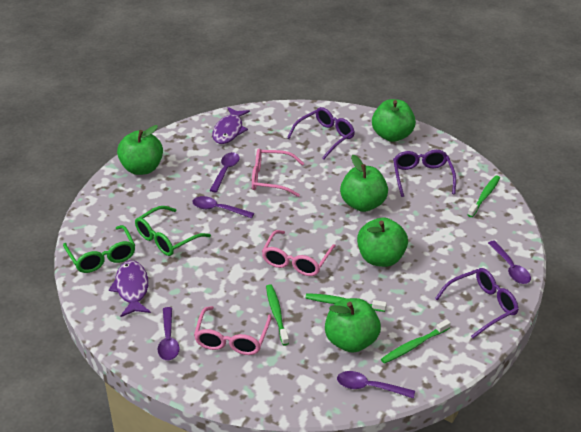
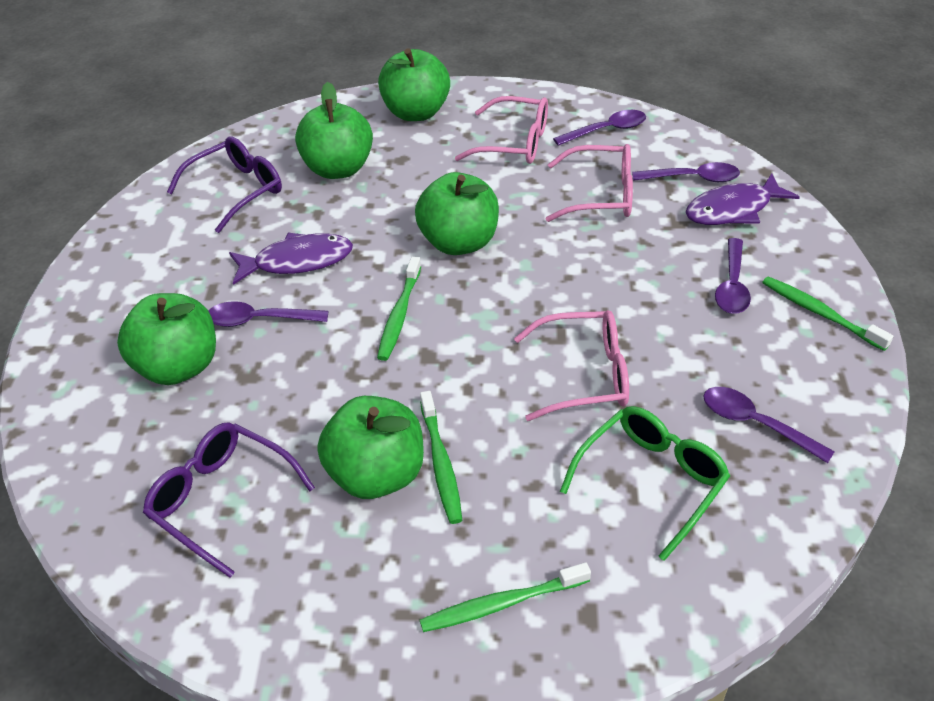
green glasses: [63,225,135,273] [135,206,211,256] = 2 -> [560,406,730,561] = 1
purple glasses: [287,107,355,159] [393,150,456,197] [435,268,519,338] = 3 -> [143,422,315,578] [167,136,282,233] = 2

